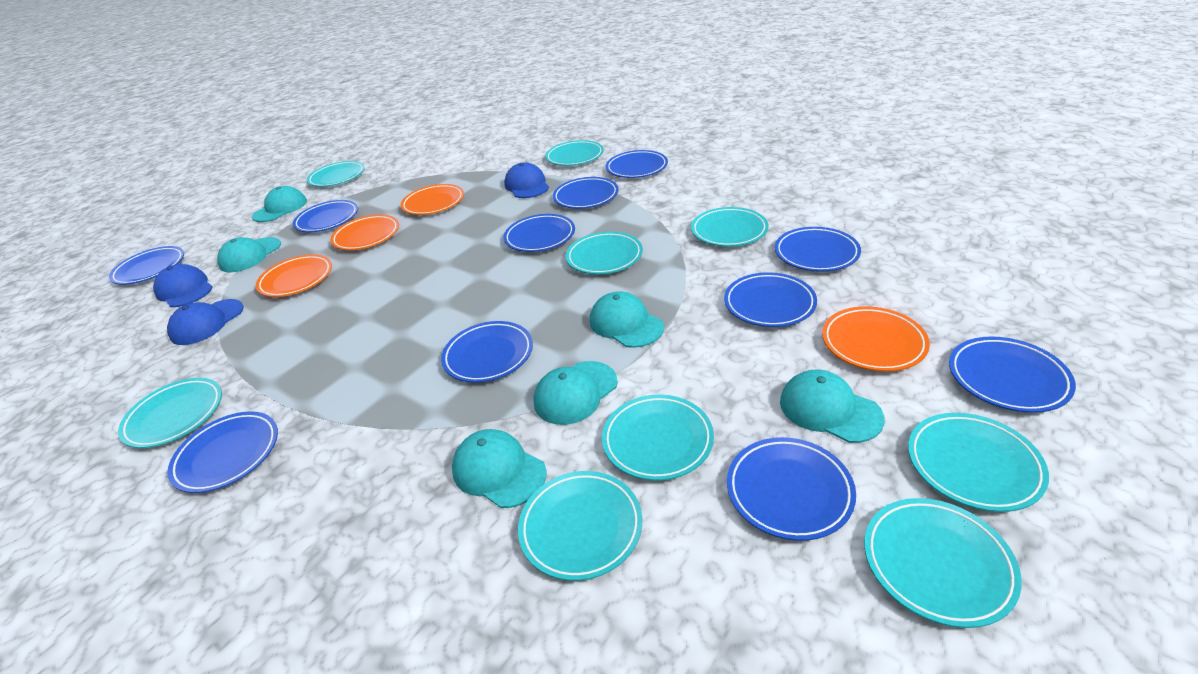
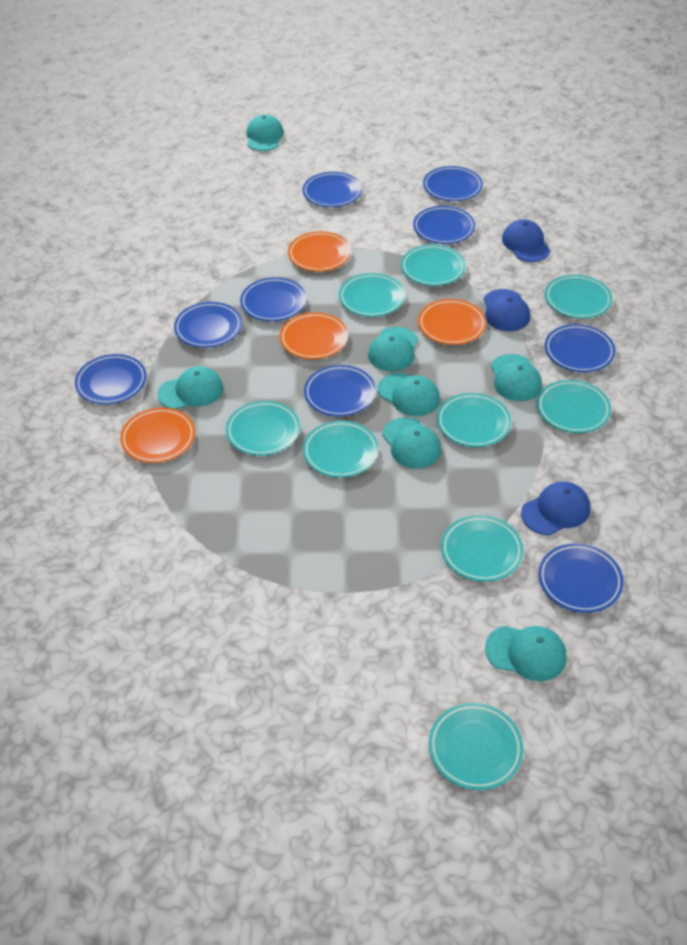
blue plate: [109,246,184,285] [167,411,278,493] [293,200,358,232] [441,321,533,383] [504,214,575,252] [553,177,619,209] [606,150,668,178] [724,272,817,327] [727,437,856,541] [775,227,861,272] [949,336,1076,413] = 11 -> [75,354,146,405] [174,302,242,348] [240,277,307,321] [302,172,362,207] [304,365,376,417] [413,206,475,244] [423,166,483,201] [538,543,624,613] [545,324,615,372] = 9
turquoise cap: [217,237,281,272] [252,186,307,222] [452,429,547,508] [533,361,618,425] [590,291,664,348] [780,369,885,443] = 6 -> [157,366,223,409] [246,114,284,151] [368,327,418,371] [378,373,440,416] [382,417,441,469] [485,626,566,681] [491,354,542,401] = 7

